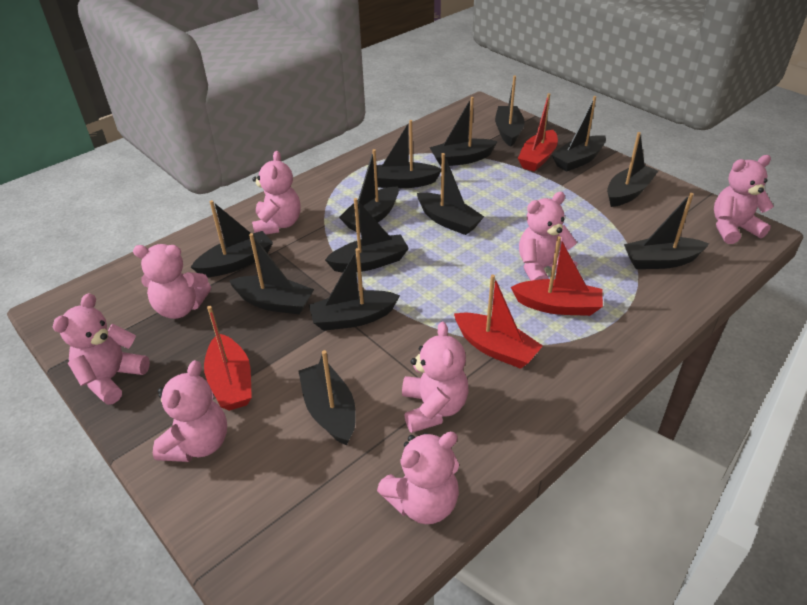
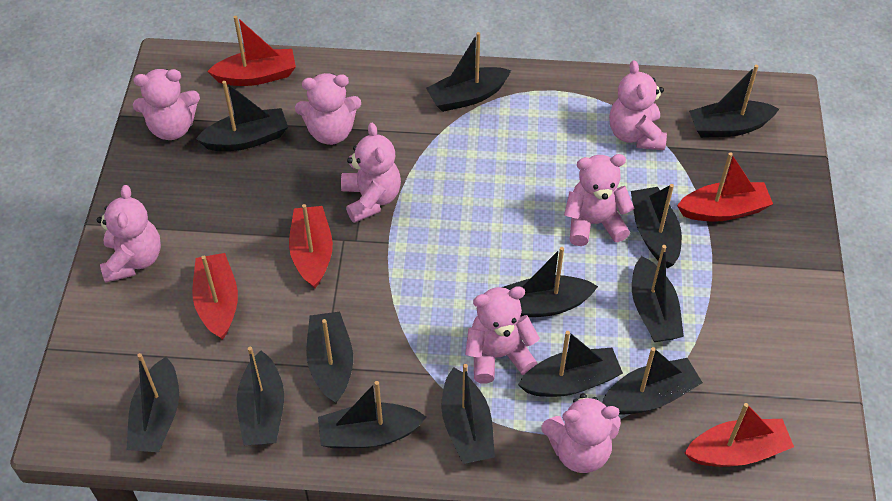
red boat: [204,306,252,411] [454,275,543,369] [511,236,603,316] [518,93,558,172] = 4 -> [192,253,238,340] [207,16,296,86] [289,204,333,289] [677,152,773,222] [685,403,794,467] = 5

